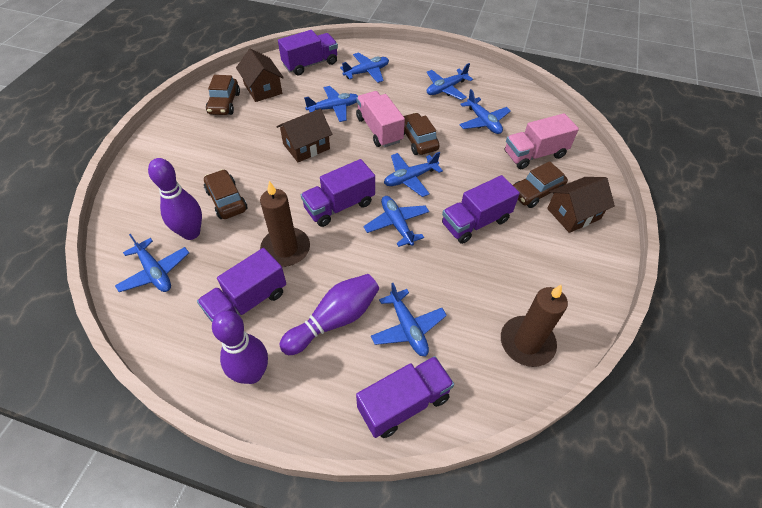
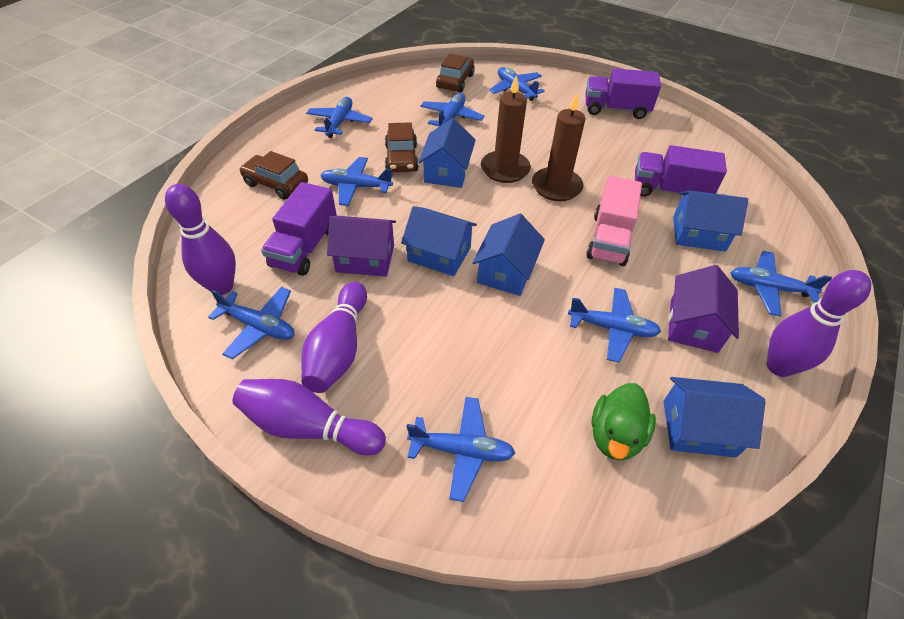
blue house: none = 0 -> [401,206,477,276] [418,118,476,188] [472,214,545,296] [663,377,766,457] [673,190,748,252] = 5
brown car: [204,169,247,219] [206,75,240,115] [404,113,440,155] [513,161,568,208] = 4 -> [239,151,308,200] [385,122,419,172] [436,54,475,93] = 3
brown house: [236,48,284,102] [276,109,332,162] [547,177,615,233] = 3 -> none = 0
green duck: none = 0 -> [592,383,656,461] = 1
pink truck: [356,91,405,147] [505,113,579,169] = 2 -> [586,176,642,266] = 1
purple bowling pin: [148,158,202,240] [212,311,268,384] [280,274,379,355] = 3 -> [165,184,236,295] [233,379,386,455] [301,282,367,393] [767,270,871,377] = 4
purple house: none = 0 -> [327,216,396,277] [668,265,739,353] = 2
purple truck: [197,248,286,322] [278,30,338,75] [301,159,375,227] [356,356,454,438] [442,175,520,244] = 5 -> [261,182,337,276] [585,68,661,119] [635,145,727,197] = 3

